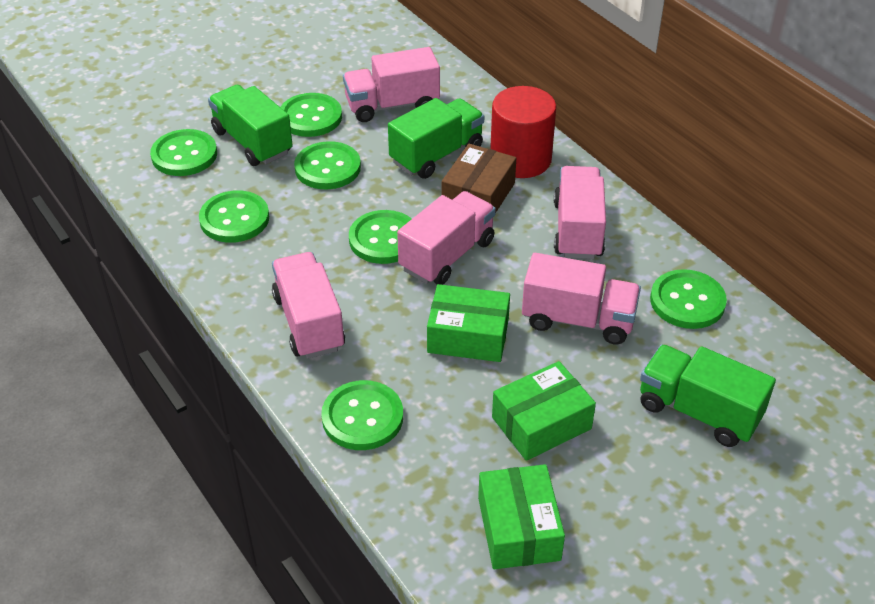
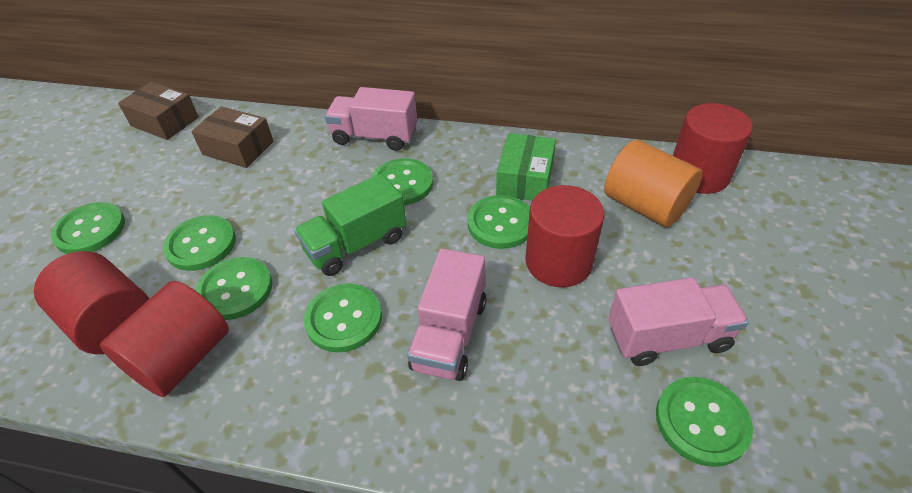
brown box: [442,144,516,213] = 1 -> [118,81,199,140] [191,106,274,168] = 2
green box: [427,284,510,362] [478,464,565,569] [492,361,596,461] = 3 -> [496,133,556,201] = 1
green truck: [208,85,293,166] [388,98,485,179] [640,344,776,447] = 3 -> [294,174,407,276] = 1
orange cylinder: none = 0 -> [604,140,703,227] = 1
pink truck: [272,252,345,359] [343,47,440,122] [397,191,496,285] [522,253,641,345] [554,166,606,259] = 5 -> [325,87,417,151] [407,248,486,381] [608,277,749,366] = 3
red cylinder: [490,86,556,178] = 1 -> [34,251,149,354] [100,281,229,397] [525,185,605,287] [673,103,753,194] = 4

